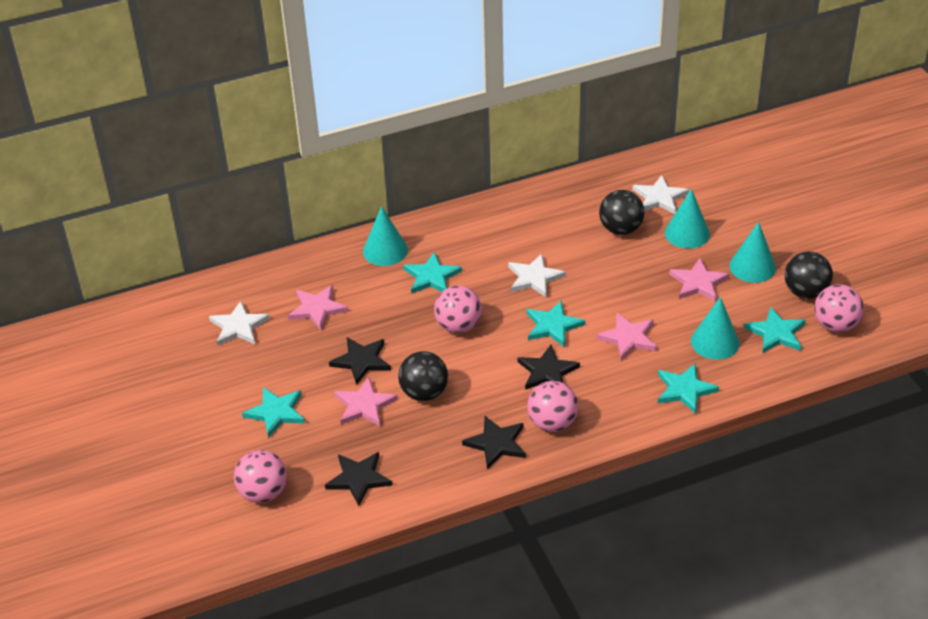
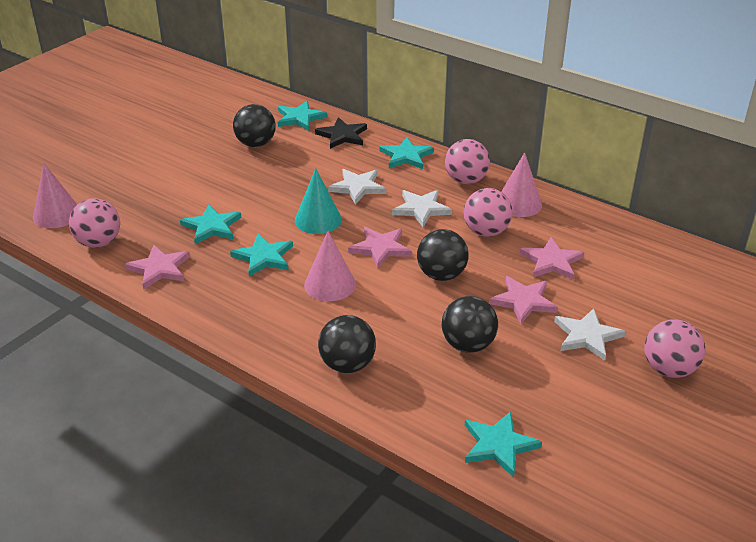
black ball: [398,351,448,401] [599,190,645,235] [784,252,833,299] = 3 -> [233,104,276,147] [318,315,376,373] [417,229,469,281] [442,296,498,353] = 4
black star: [325,452,392,506] [329,337,391,385] [462,416,526,469] [518,345,580,390] = 4 -> [315,117,367,149] = 1
pink cone: none = 0 -> [33,163,77,228] [304,231,356,301] [501,152,542,217] = 3
turquoise cone: [363,206,408,266] [665,189,710,249] [691,297,740,360] [729,222,776,283] = 4 -> [295,168,342,234] = 1

